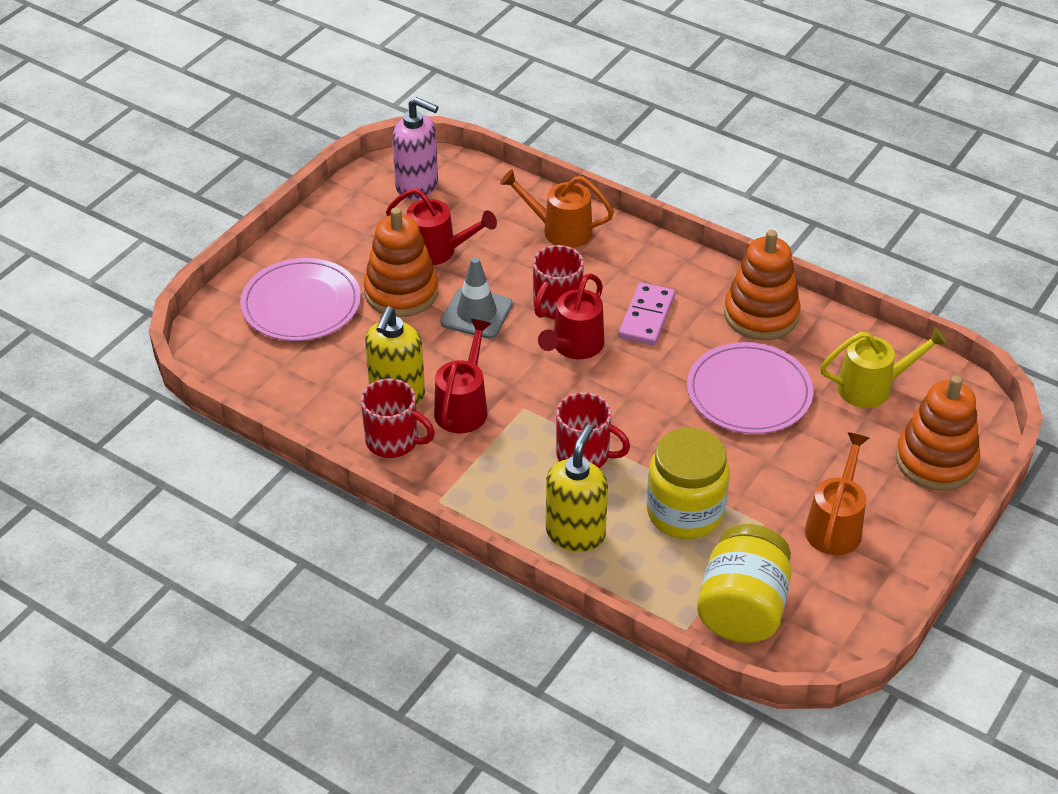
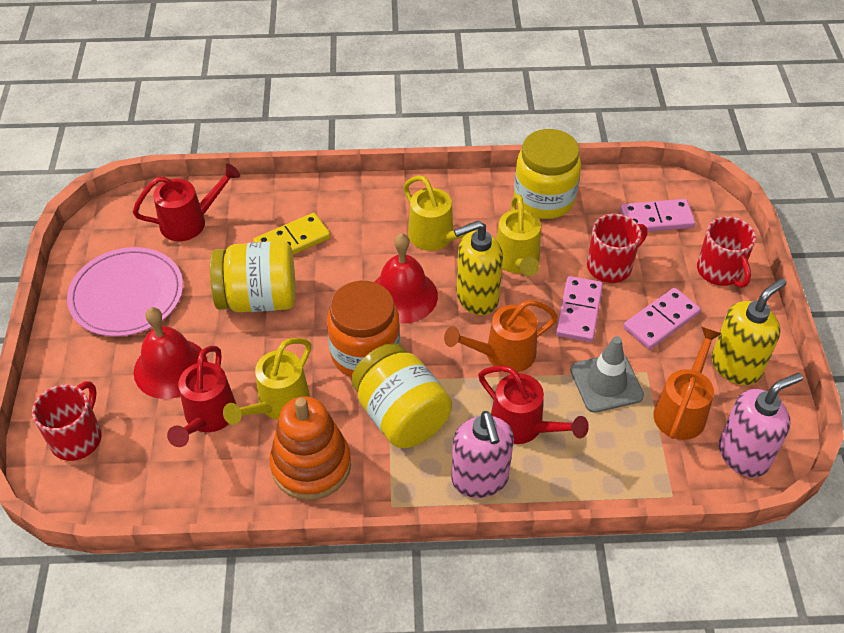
orange jar: none = 0 -> [327,281,400,377] = 1
orange stacking toy: [364,208,438,317] [724,230,801,340] [896,375,980,491] = 3 -> [269,396,351,500] = 1
pink domino: [619,282,675,345] = 1 -> [556,276,603,342] [620,199,695,232] [623,287,701,350] = 3
pink plate: [240,258,361,341] [687,342,813,434] = 2 -> [67,247,183,337] = 1
pink soap dispenser: [392,97,438,200] = 1 -> [451,411,514,498] [719,373,803,478] = 2
red bell: none = 0 -> [134,307,208,399] [374,233,438,324] = 2
yellow domino: none = 0 -> [253,213,330,255] = 1
yellow jar: [647,428,730,539] [697,524,792,643] = 2 -> [210,241,296,312] [351,343,452,448] [514,129,581,219] = 3
yellow watering can: [820,327,947,408] = 1 -> [223,338,311,425] [403,175,478,251] [496,194,541,277] = 3

